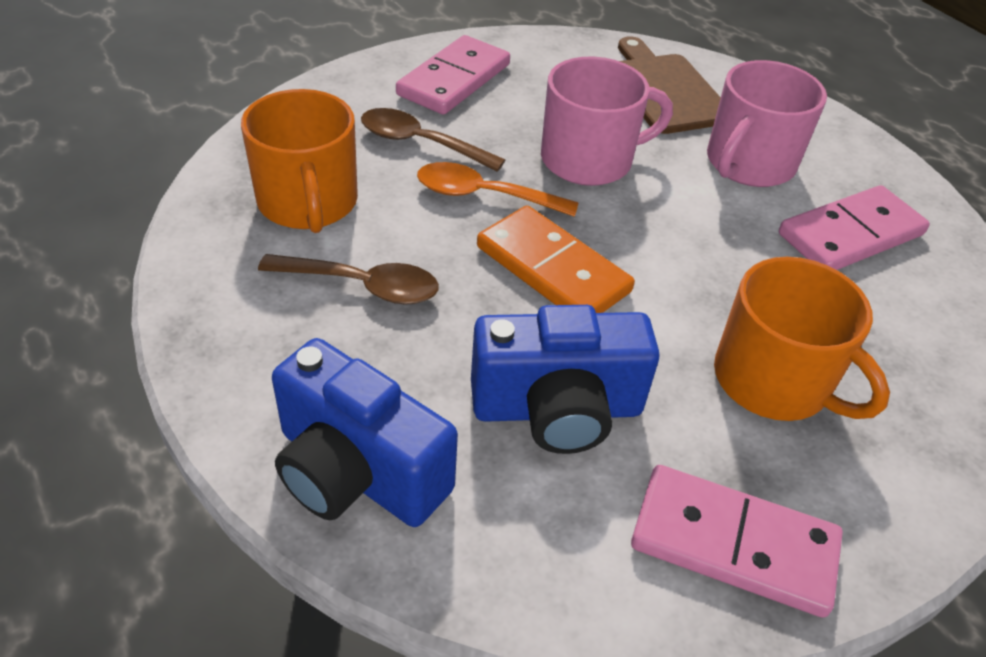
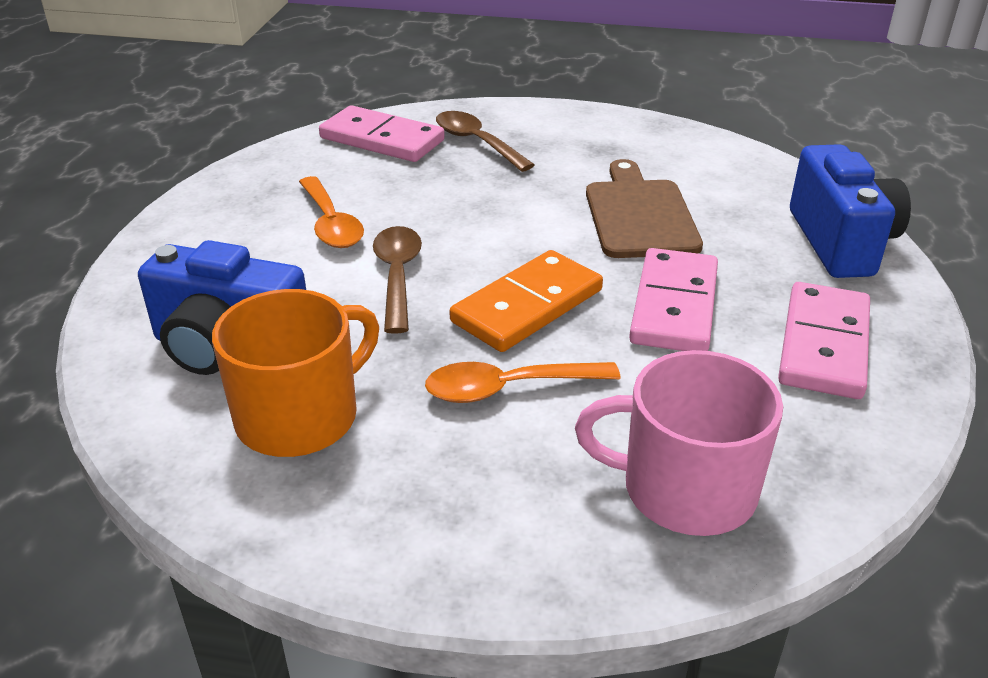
orange mug: [241,89,358,233] [714,257,890,421] = 2 -> [212,289,379,457] = 1
orange spoon: [417,162,579,217] = 1 -> [299,176,364,248] [425,362,620,403] = 2
pink mug: [541,57,673,186] [707,60,827,187] = 2 -> [575,350,783,536] = 1

